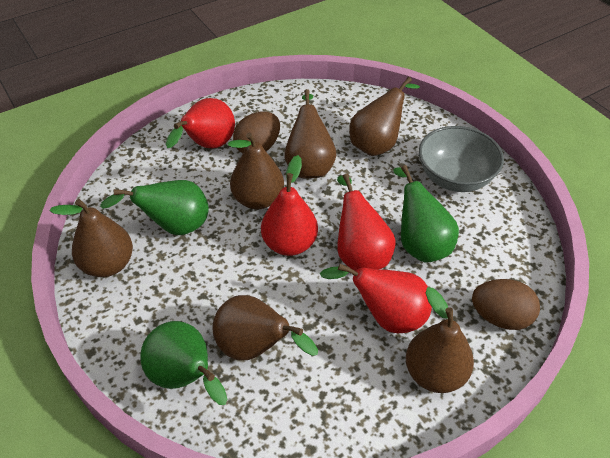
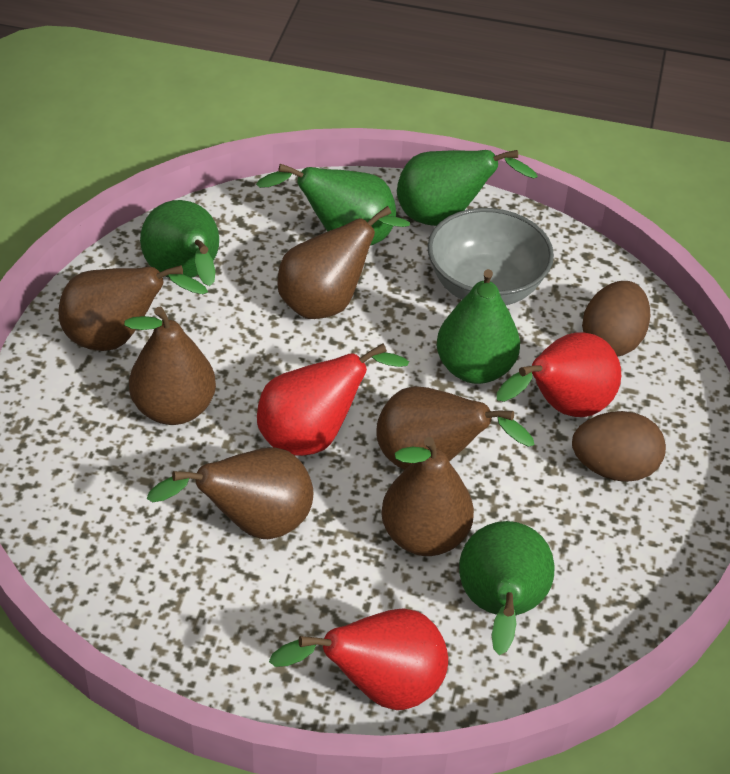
green pear: [100,180,209,235] [141,321,227,405] [393,165,459,263] = 3 -> [140,200,219,286] [256,164,396,245] [397,150,538,226] [436,269,520,384] [459,521,554,655] = 5
red pear: [166,98,235,148] [261,155,318,256] [320,264,432,333] [337,174,396,271] = 4 -> [257,344,409,456] [269,608,448,710] [497,332,621,417] = 3

